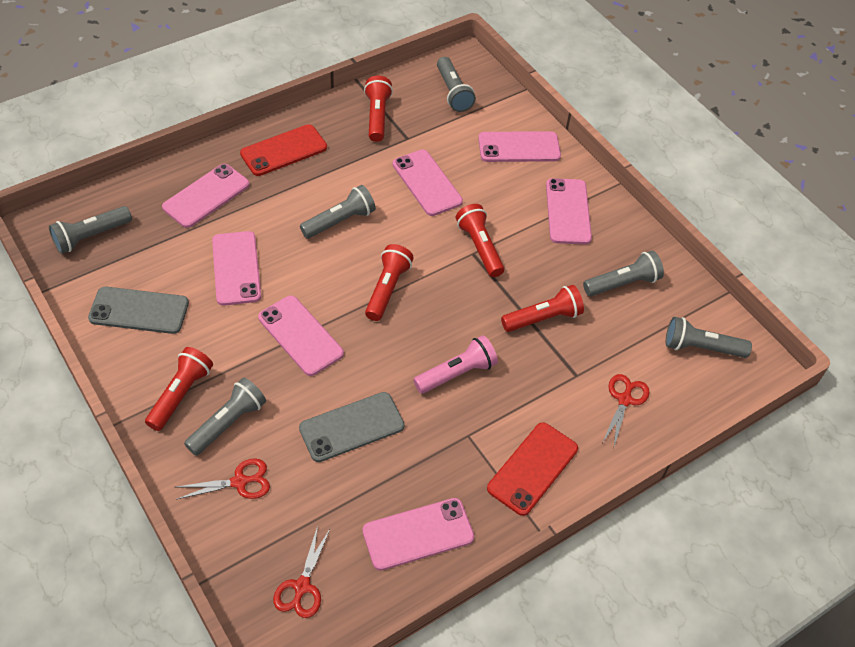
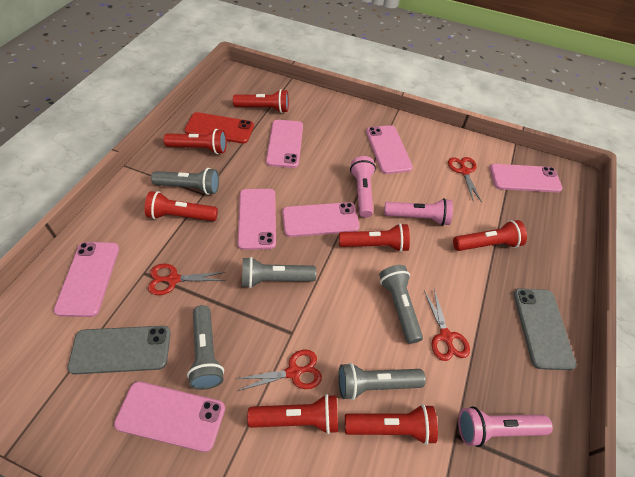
grey flashlight: [49,206,132,254] [184,377,266,456] [300,185,376,238] [437,57,476,112] [583,251,664,296] [666,317,752,358] = 6 -> [151,168,219,195] [187,305,224,390] [242,257,316,288] [338,363,426,400] [379,265,423,344] = 5
pink flashlight: [414,335,498,394] = 1 -> [350,156,376,218] [384,198,453,226] [458,406,553,447] = 3
red flashlight: [145,347,213,431] [364,76,393,142] [365,244,414,321] [456,204,504,277] [501,285,584,332] = 5 -> [145,191,218,221] [163,129,227,154] [233,89,289,113] [247,394,338,434] [339,223,410,252] [345,404,438,445] [453,220,527,251] = 7
red phone: [240,124,327,176] [487,422,578,516] = 2 -> [184,112,254,144] = 1
red scissors: [177,458,270,499] [273,526,330,618] [603,374,650,446] = 3 -> [148,264,225,295] [236,350,322,391] [424,289,470,361] [448,157,482,202] = 4

